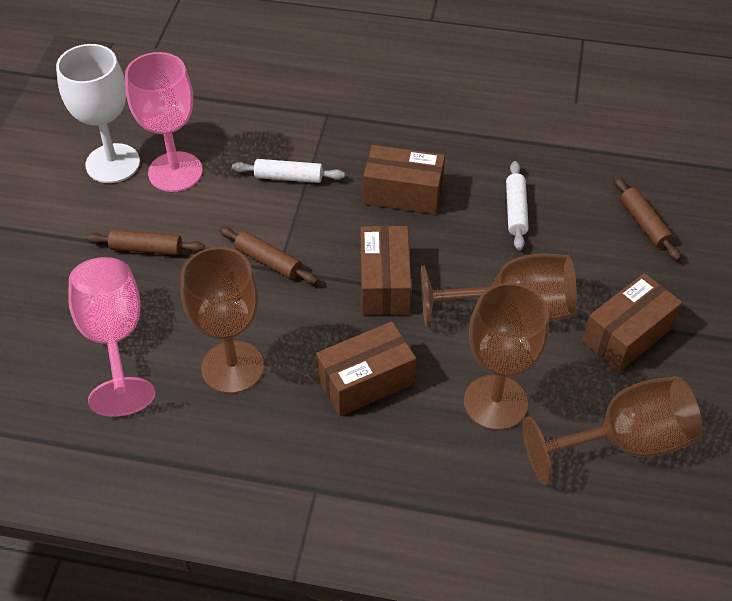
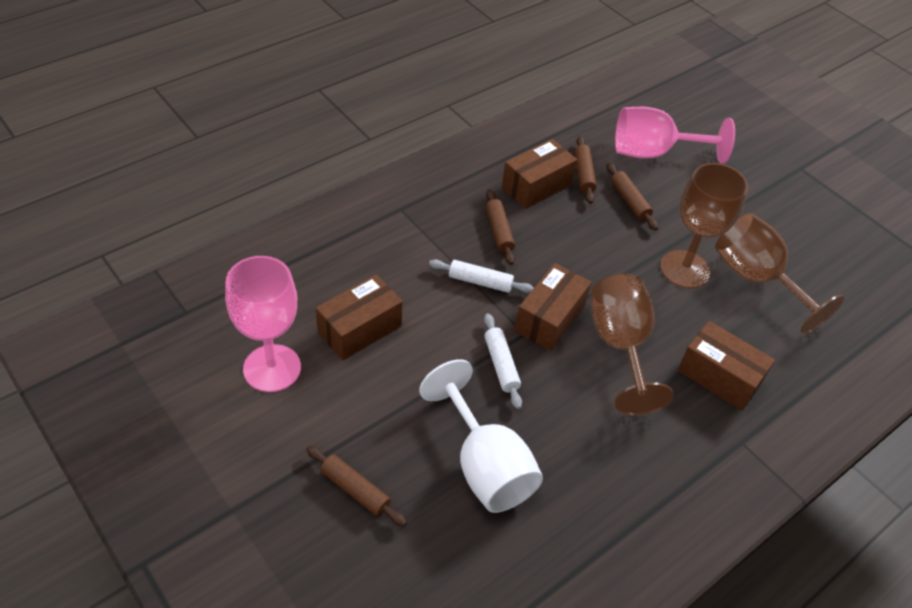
brown goblet: [181,247,264,394] [421,254,577,327] [464,283,549,430] [522,376,702,484] = 4 -> [591,274,673,415] [660,163,748,289] [715,213,844,334] = 3
brown rolling pin: [86,230,205,255] [219,227,318,284] [614,177,681,261] = 3 -> [306,445,407,527] [486,189,515,265] [574,136,597,204] [606,163,658,231] = 4

